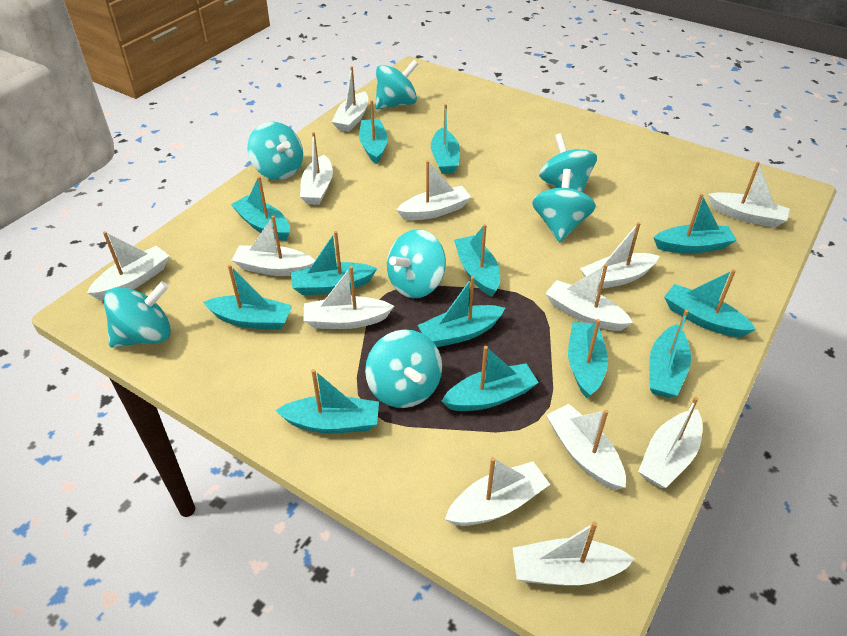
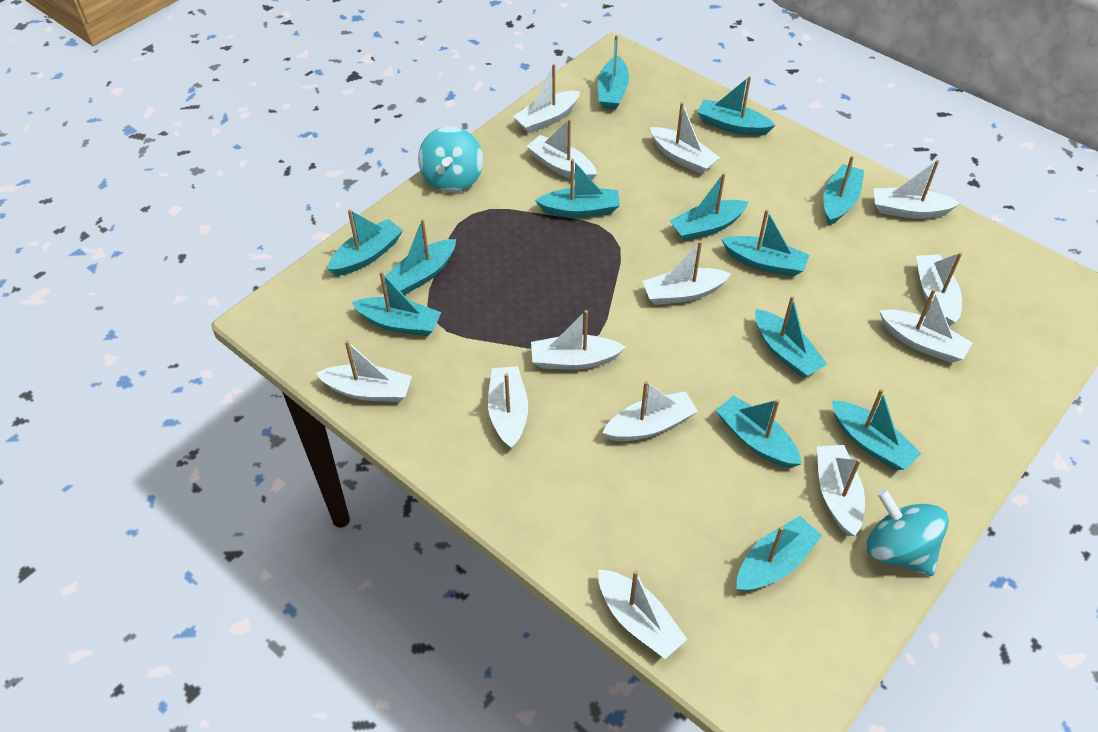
turquoise spinning top: [104,281,171,348] [247,122,303,180] [365,329,442,408] [376,60,418,109] [387,229,446,298] [532,169,596,242] [539,133,597,192] = 7 -> [418,126,483,193] [867,489,949,576] = 2

